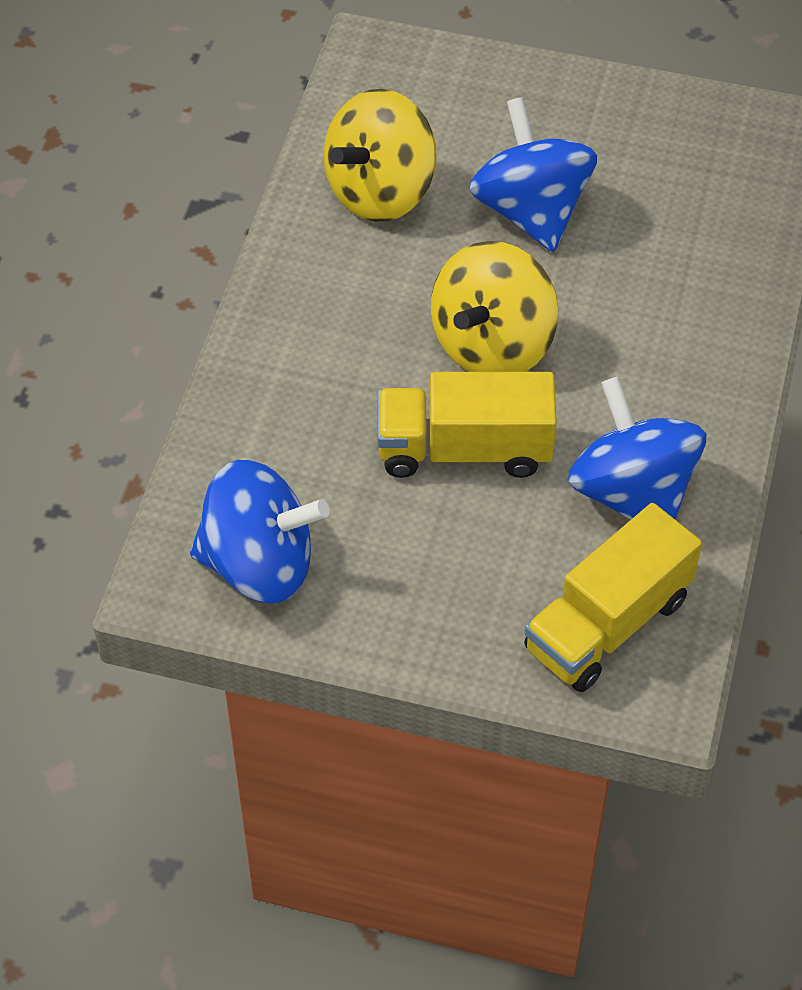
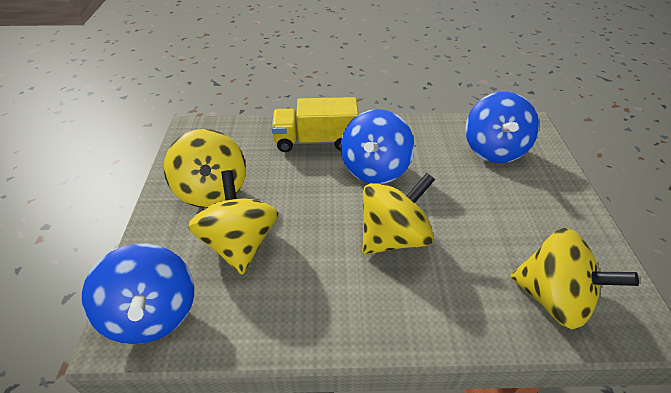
yellow spinning top: [324,89,436,222] [431,241,558,372] = 2 -> [164,129,246,208] [188,170,278,275] [362,173,435,255] [510,228,639,329] = 4
yellow truck: [377,372,557,478] [524,503,702,692] = 2 -> [271,97,359,152] = 1

